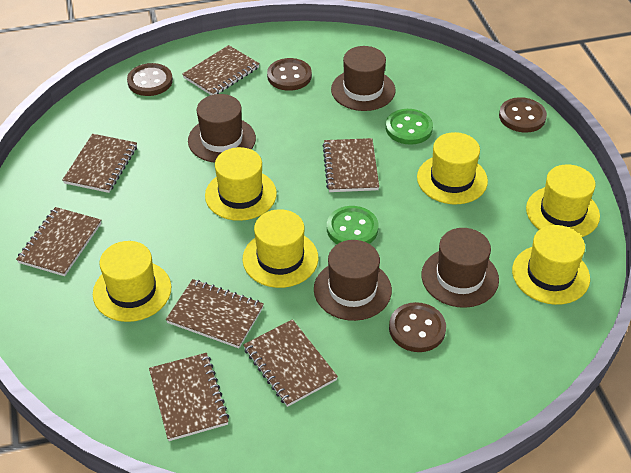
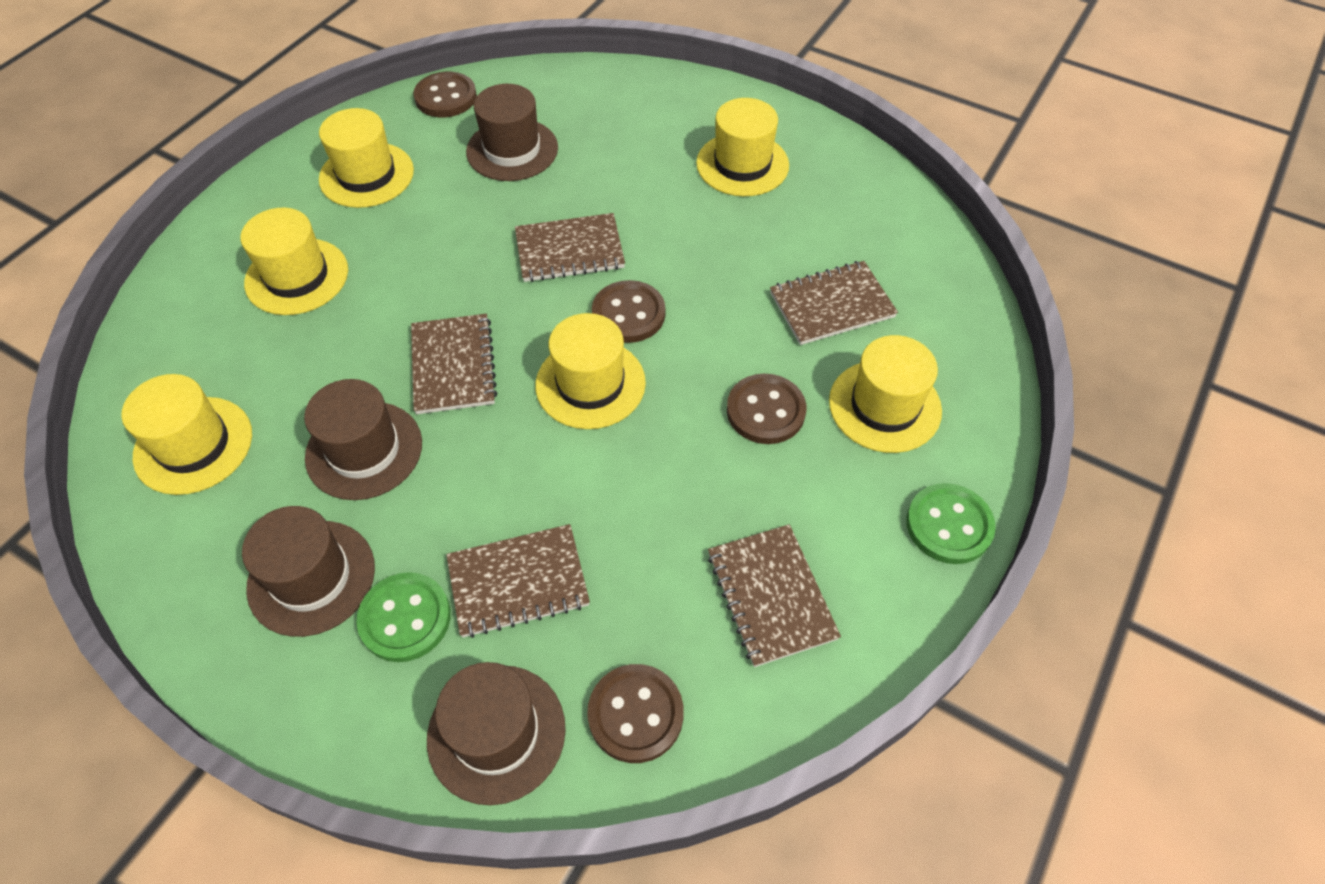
brown notebook: [16,207,101,276] [62,134,137,193] [149,353,229,441] [166,279,264,348] [182,45,260,95] [243,319,338,407] [322,138,379,192] = 7 -> [411,314,497,414] [446,524,590,638] [515,213,625,282] [708,524,841,667] [770,261,898,345] = 5

